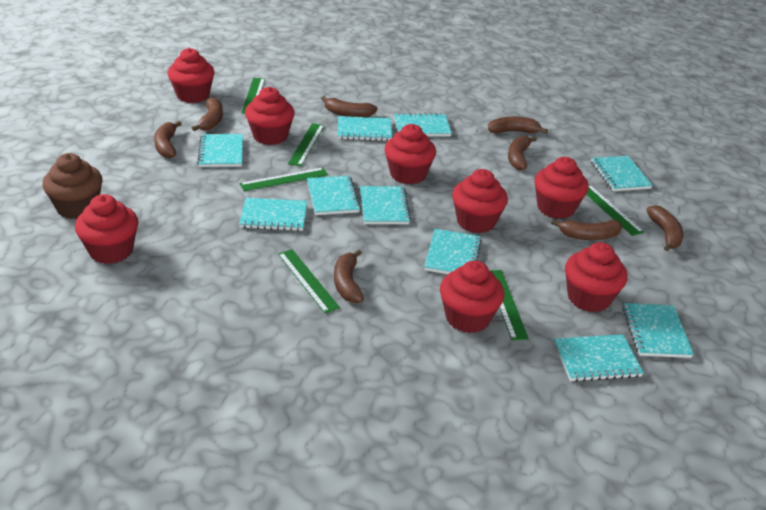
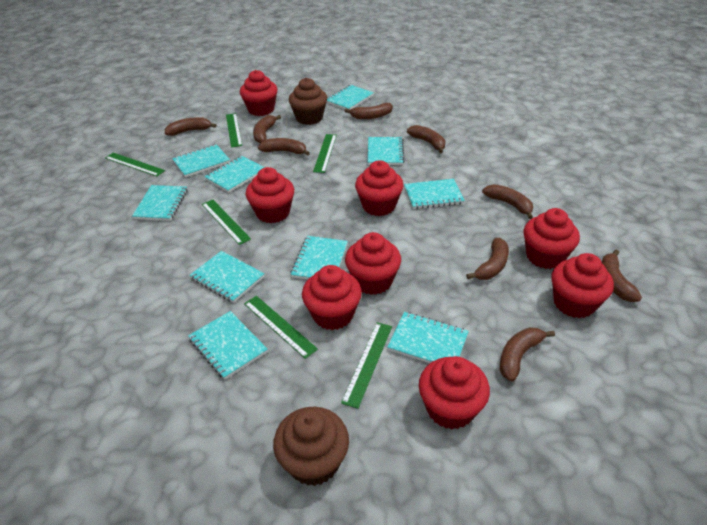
brown banana: [154,121,182,158] [192,97,223,131] [321,96,378,117] [334,249,364,303] [488,117,548,134] [508,136,537,170] [551,219,622,240] [647,205,683,251] = 8 -> [165,117,216,136] [253,115,281,143] [258,138,310,156] [345,103,393,119] [407,125,445,153] [466,238,509,280] [482,184,533,219] [500,327,555,381] [602,249,642,302] = 9
brown cupcake: [42,153,103,219] = 1 -> [273,407,349,486] [289,78,327,125] = 2

